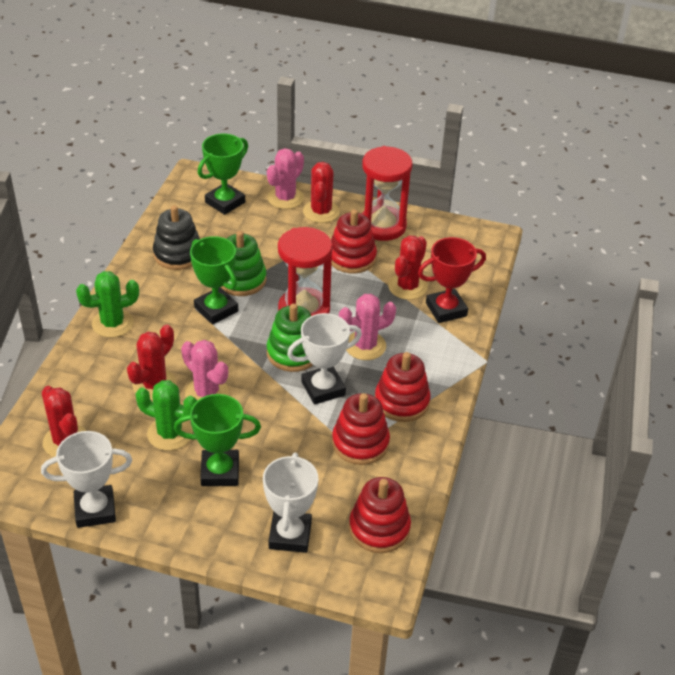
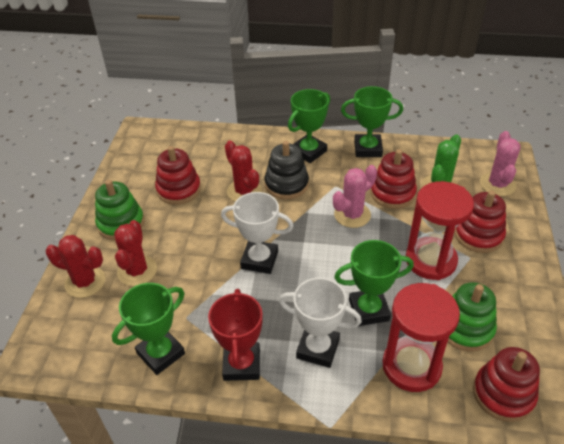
green cactus: [76,271,139,338] [135,380,197,451] = 2 -> [422,134,461,187] = 1
green trophy: [174,394,261,486] [190,236,238,325] [198,134,248,215] = 3 -> [112,283,185,375] [288,89,330,163] [334,240,414,326] [341,86,403,157] = 4
pink cactus: [181,340,229,401] [267,148,304,209] [339,294,396,360] = 3 -> [333,165,377,228] [480,131,521,196] = 2
red cactus: [42,386,86,457] [127,325,176,401] [303,162,340,223] [388,235,428,300] = 4 -> [46,235,105,298] [114,220,157,286] [225,141,262,202] = 3
white trophy: [41,431,132,528] [263,453,318,553] [287,313,362,405] = 3 -> [221,192,293,274] [279,278,362,368] = 2

